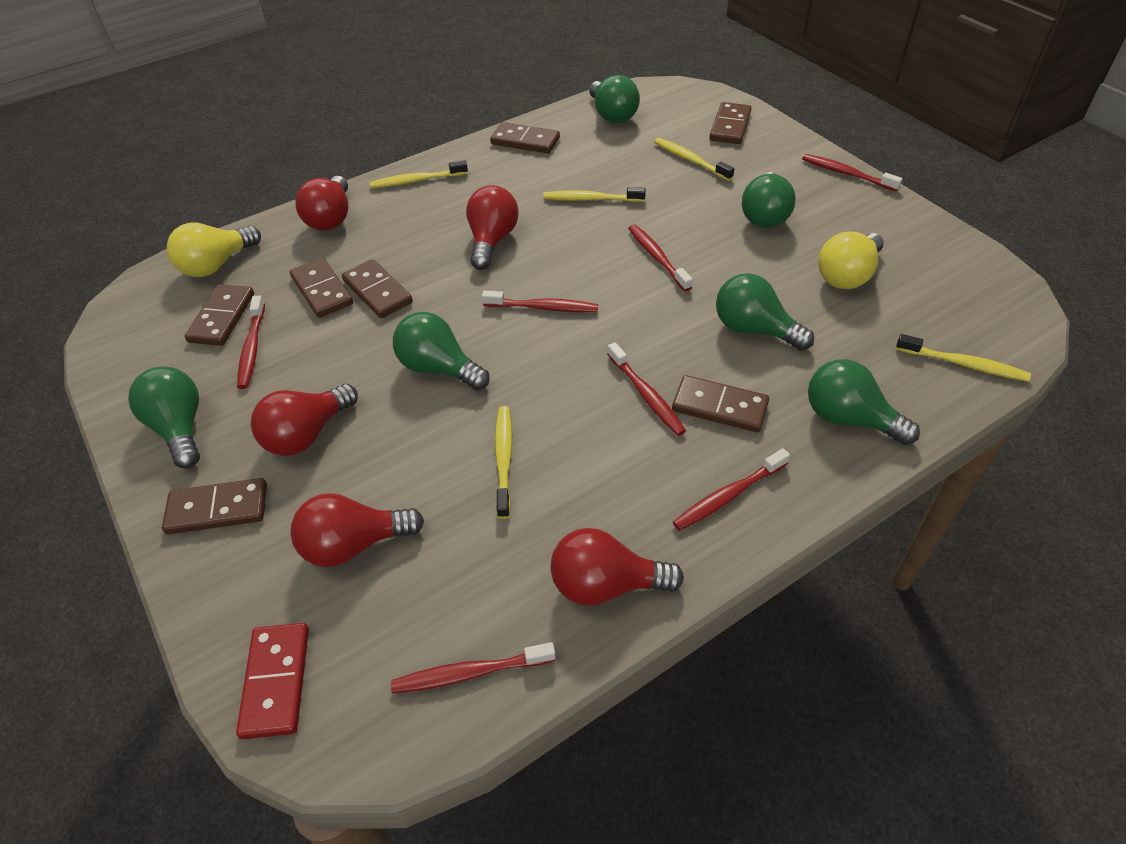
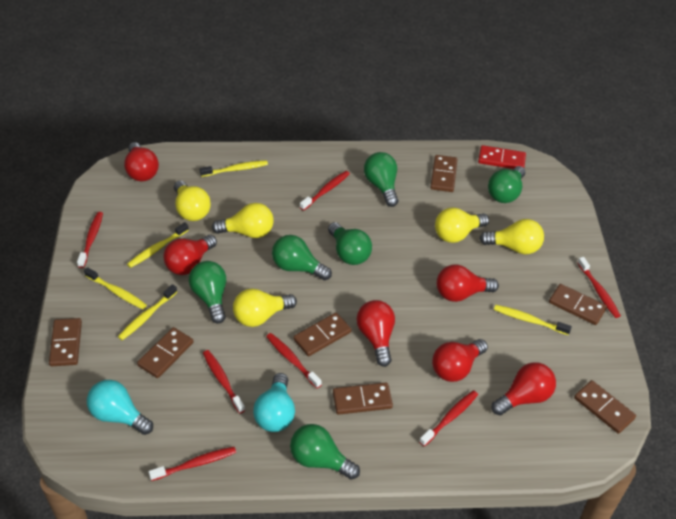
red light bulb: [251,384,358,456] [290,493,424,567] [295,176,348,231] [466,185,519,270] [551,528,684,606] = 5 -> [124,142,159,181] [163,235,217,275] [357,300,395,367] [432,339,488,382] [437,265,499,302] [492,362,556,415] = 6
turquoise light bulb: none = 0 -> [87,380,153,435] [253,373,295,432] = 2
yellow light bulb: [167,223,261,277] [818,231,884,289] = 2 -> [174,181,211,221] [212,203,274,238] [233,289,297,327] [435,207,489,243] [479,219,544,254] = 5

